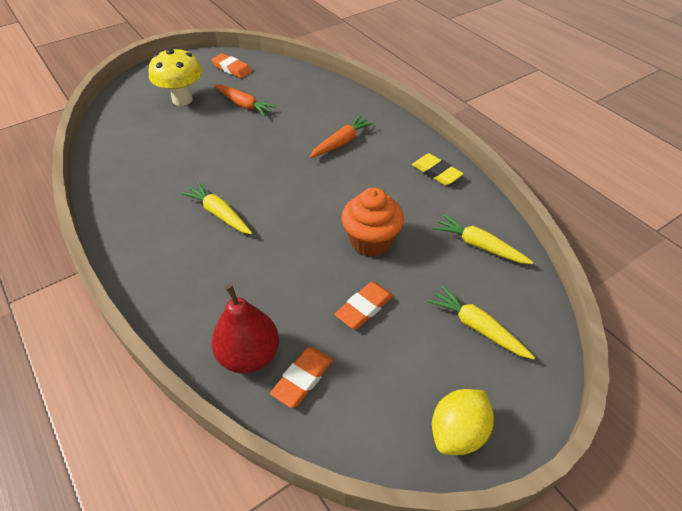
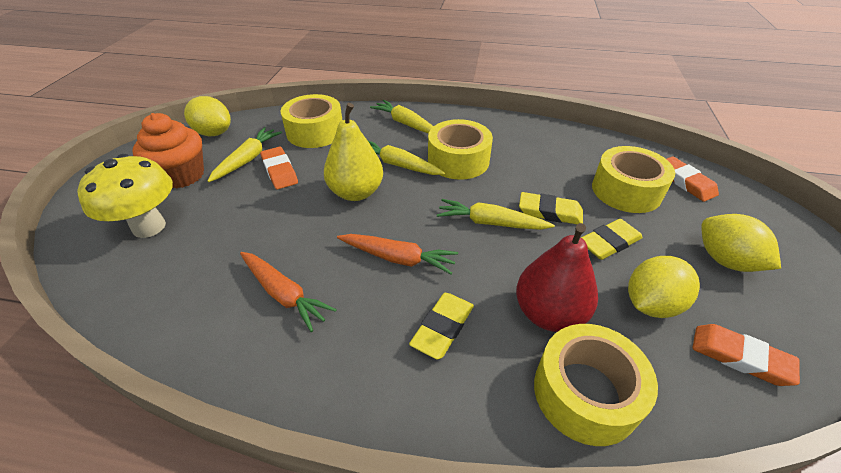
yellow carrot: [181,182,252,234] [428,285,535,359] [434,215,534,264] = 3 -> [208,127,282,182] [368,141,445,175] [370,100,433,134] [437,199,555,230] = 4
yellow eraser: [412,153,463,185] = 1 -> [409,293,474,360] [519,192,583,224] [581,219,643,260] = 3
yellow lemon: [432,389,494,455] = 1 -> [184,96,231,136] [628,256,700,318] [701,214,781,272] = 3
yellow pear: none = 0 -> [324,103,383,201] = 1
yellow tape: none = 0 -> [281,94,343,148] [428,119,493,180] [534,324,658,446] [592,146,675,213] = 4

